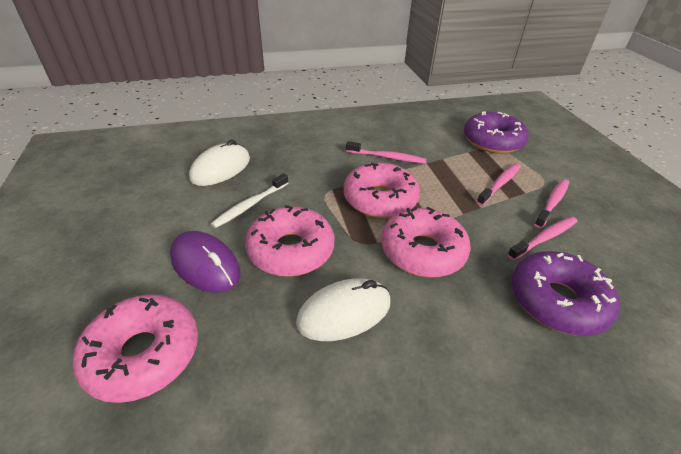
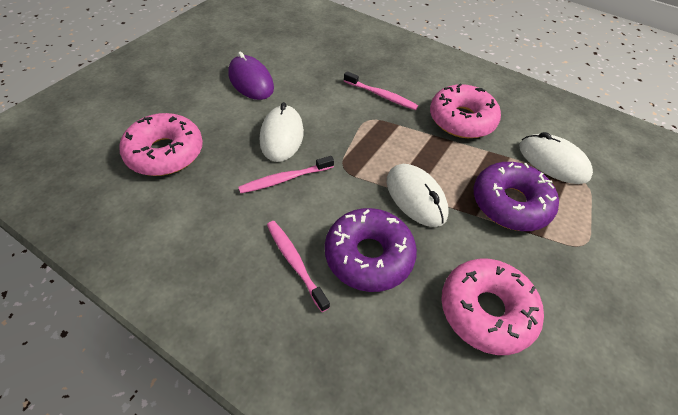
pink donut: [73,294,198,403] [245,205,335,277] [344,162,420,218] [381,207,471,278] = 4 -> [119,113,203,176] [430,84,501,138] [441,259,544,355] = 3
pink toothbrush: [346,141,427,164] [477,163,521,206] [507,216,578,260] [534,179,569,228] = 4 -> [238,156,334,194] [267,221,330,312] [344,71,418,110] = 3
white mouse: [189,140,250,186] [296,278,391,341] = 2 -> [260,102,304,162] [387,164,449,227] [519,132,593,184] = 3
white toothbrush: [211,173,288,228] = 1 -> none = 0

